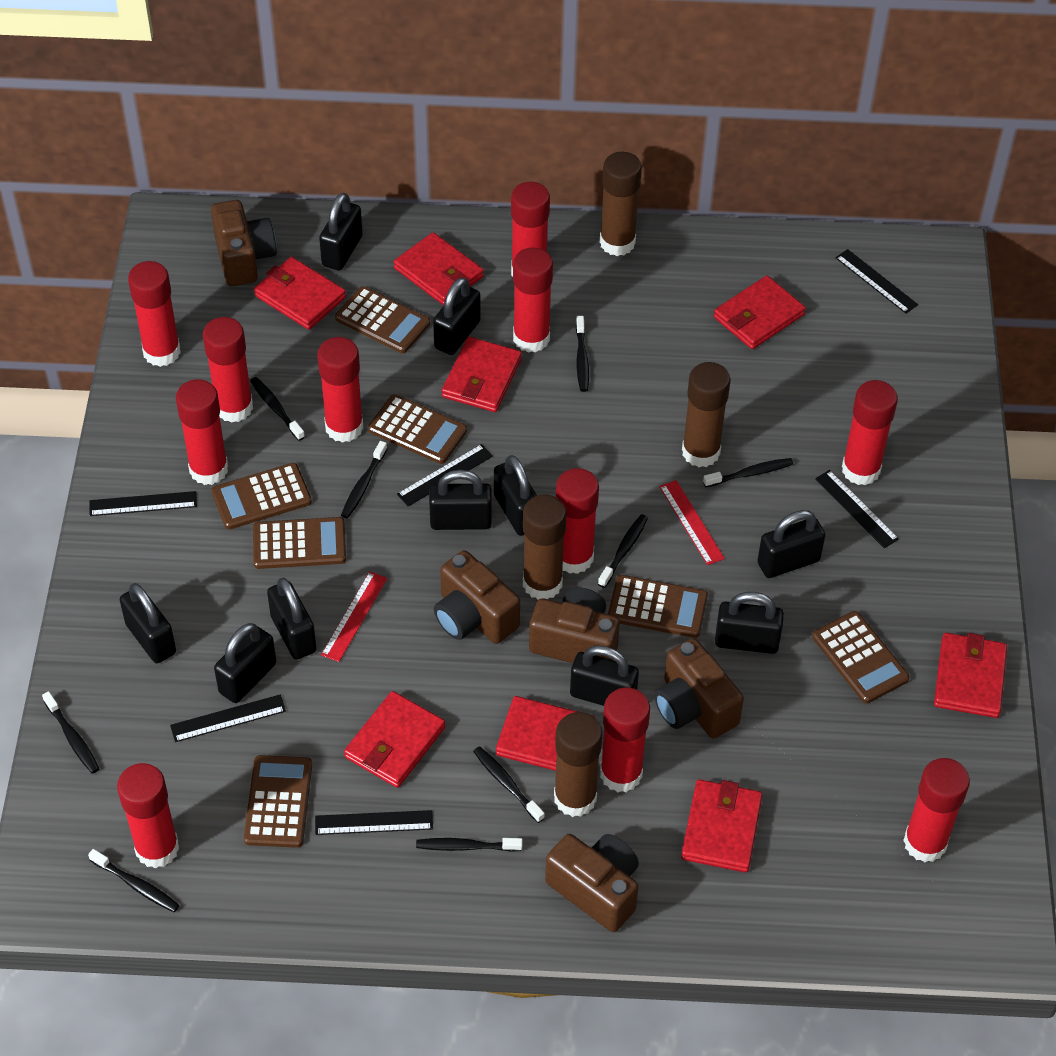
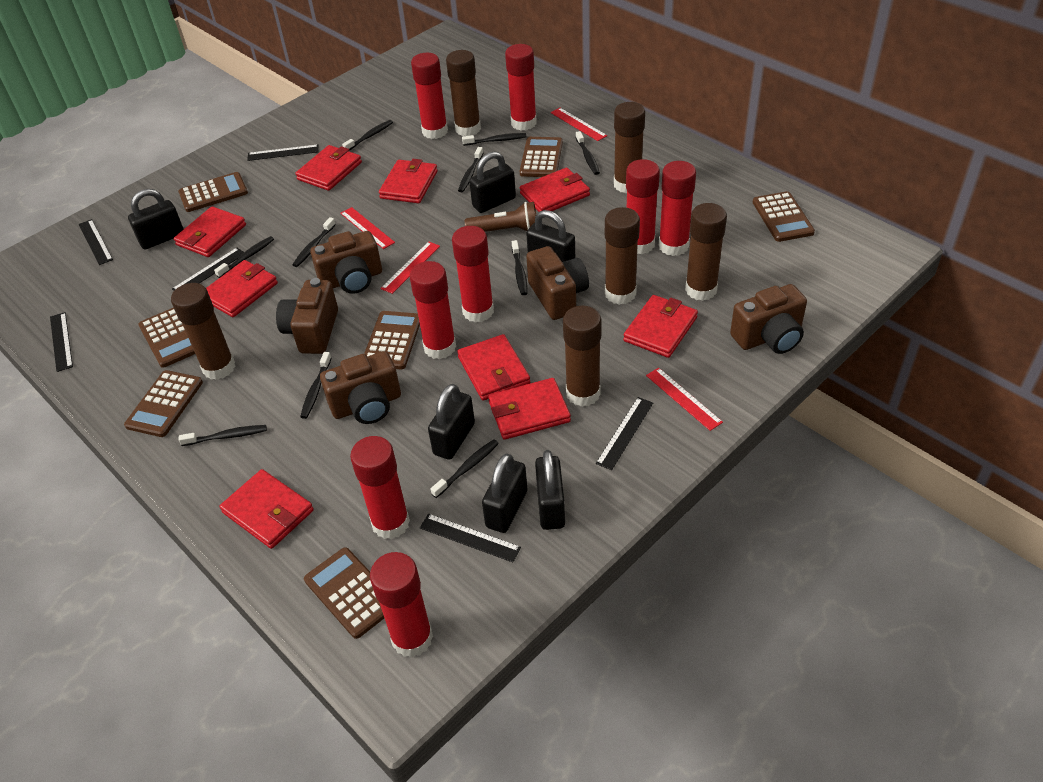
black padlock: [120,583,176,663] [214,623,276,703] [267,578,317,659] [319,193,363,271] [429,470,492,530] [433,277,481,355] [494,455,537,536] [570,645,639,706] [715,592,784,654] [757,510,825,578] = 10 -> [128,189,184,249] [428,384,475,460] [469,152,516,213] [482,453,527,533] [526,210,575,262] [535,450,565,530] = 6
black toothbrush: [42,691,99,774] [88,849,179,912] [250,377,305,441] [341,441,387,518] [416,838,523,852] [473,746,545,823] [576,316,589,392] [598,514,648,588] [703,458,793,487] = 9 -> [179,425,267,446] [214,236,274,278] [292,217,336,267] [300,352,332,419] [342,120,393,151] [430,439,499,498] [458,147,483,192] [462,133,526,146] [512,240,528,295] [576,131,600,175] = 10
brown flashlight: none = 0 -> [465,202,536,232] = 1
brown glue stick: [523,495,567,600] [554,712,603,817] [600,152,642,256] [682,362,731,467] = 4 -> [171,283,235,380] [446,50,481,136] [563,306,602,407] [605,207,640,305] [614,102,645,193] [685,203,727,301] = 6
red glue stick: [117,763,179,868] [128,261,181,367] [176,379,228,485] [203,317,253,423] [317,337,364,443] [511,182,550,276] [513,247,553,353] [556,468,599,574] [600,687,650,792] [842,380,898,486] [903,758,970,862] = 11 -> [350,436,410,539] [370,552,433,658] [410,261,456,359] [411,53,448,139] [452,226,494,323] [505,44,537,131] [626,159,660,254] [659,161,696,256] = 8
red ruler: [321,572,387,662] [659,480,725,565] = 2 -> [340,207,395,249] [380,241,440,294] [551,108,607,141] [646,368,723,431] = 4
red wallet: [254,257,346,330] [344,691,445,788] [394,232,484,305] [442,337,522,412] [496,696,595,771] [681,779,763,872] [714,276,806,349] [934,633,1007,718] = 8 -> [174,206,246,257] [206,260,278,317] [219,469,314,549] [295,145,362,191] [379,159,438,203] [457,334,530,401] [488,378,571,440] [520,168,590,212] [623,295,698,358] = 9

